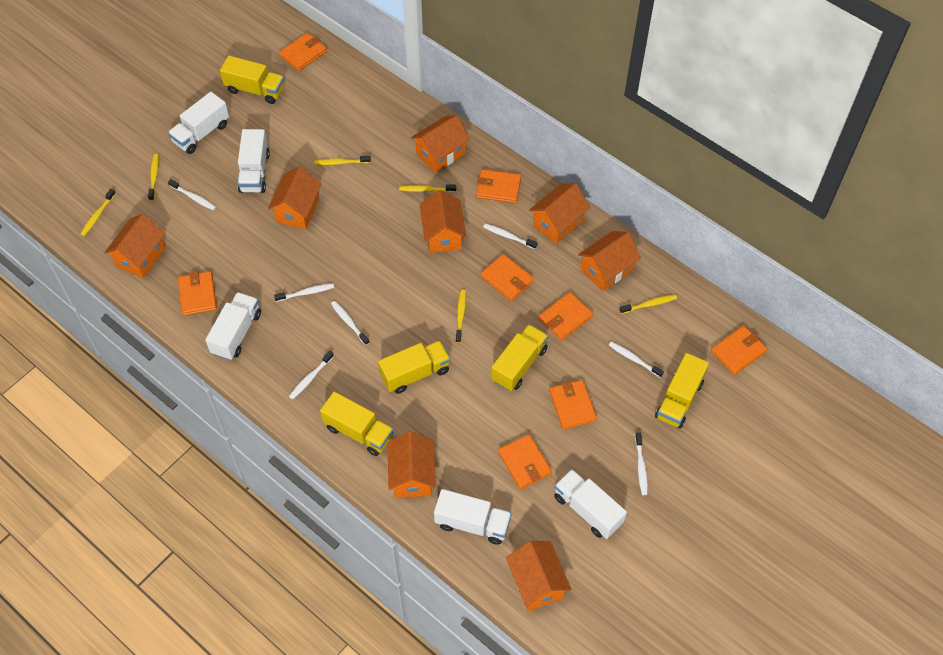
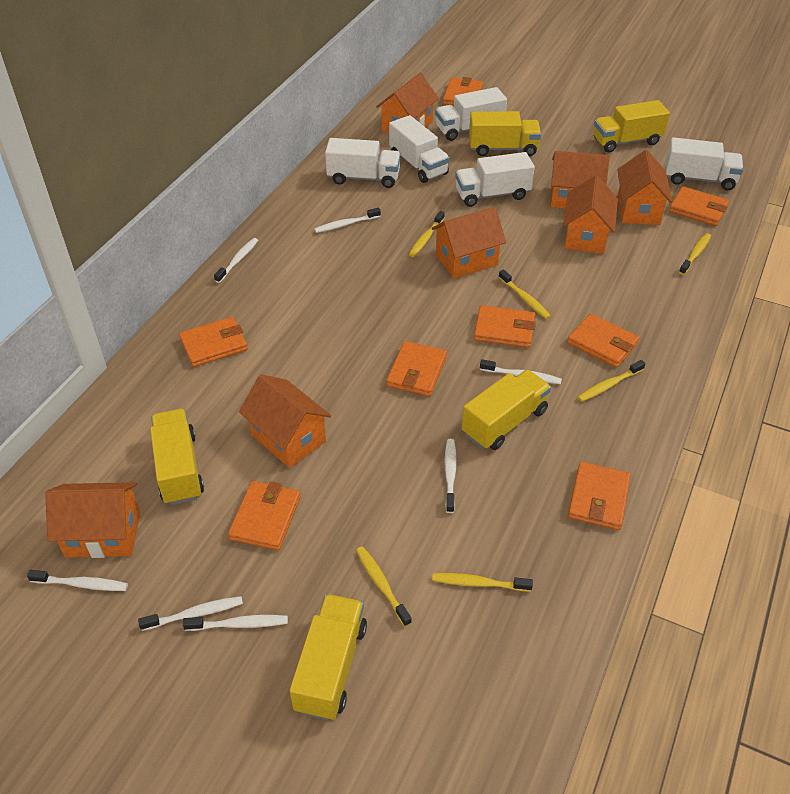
orange house: [104,214,165,278] [268,166,322,230] [388,431,436,498] [411,115,470,173] [420,190,466,253] [506,541,571,611] [529,183,590,244] [578,231,641,291] = 8 -> [45,482,140,558] [239,374,331,468] [376,73,439,133] [432,207,506,278] [551,151,610,209] [563,175,618,254] [617,150,673,225] = 7

